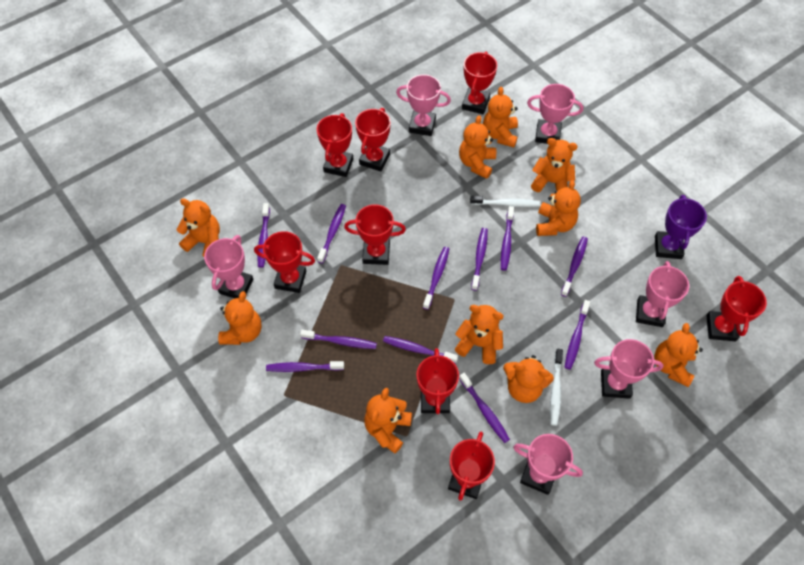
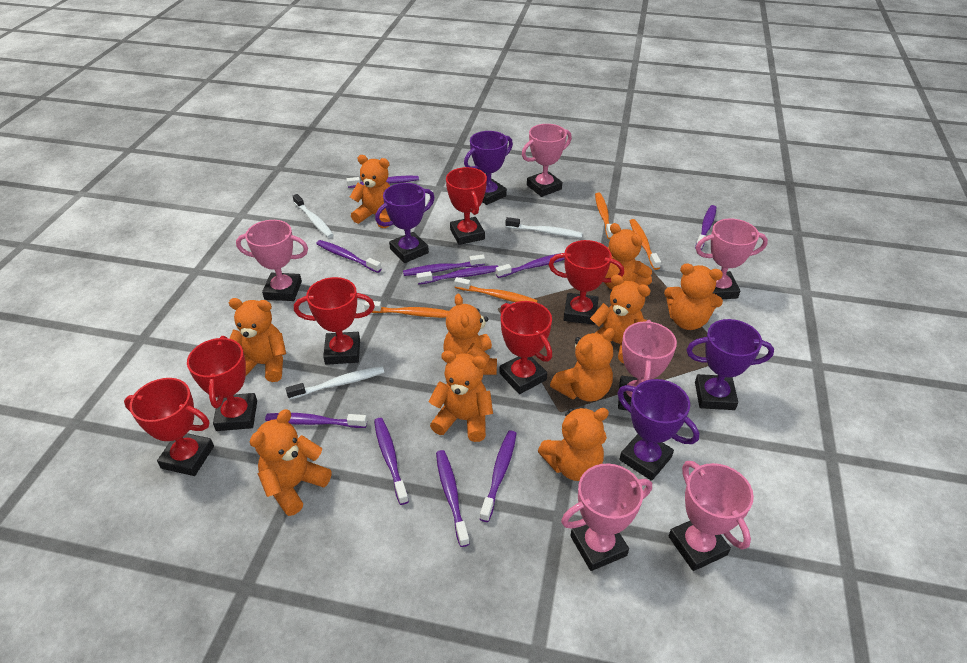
orange toothbrush: none = 0 -> [364,301,449,318] [454,277,538,303] [595,193,613,239] [630,219,661,270] = 4
purple toothbrush: [257,203,270,268] [266,361,344,372] [300,330,377,349] [317,204,346,263] [383,336,458,364] [423,247,449,310] [459,373,510,443] [471,228,488,291] [501,206,514,271] [561,237,588,297] [565,300,590,370] = 11 -> [265,413,367,428] [316,240,382,273] [347,176,419,188] [374,418,409,505] [403,254,485,276] [416,265,498,285] [436,450,470,547] [480,430,517,522] [496,253,564,278] [695,205,717,250] = 10
purple trophy: [655,195,707,259] = 1 -> [375,183,435,263] [464,131,513,205] [618,379,699,481] [686,319,774,410] = 4
red trophy: [254,231,315,293] [317,113,353,177] [344,204,406,265] [355,108,391,172] [417,348,459,414] [448,432,495,501] [462,52,497,114] [706,276,767,341] = 8 -> [124,378,214,476] [187,336,257,431] [294,277,375,365] [446,167,487,245] [499,301,552,394] [549,240,624,325] = 6
white toothbrush: [470,196,540,207] [550,349,563,426] = 2 -> [286,366,384,400] [293,194,333,238] [505,217,583,238] = 3

